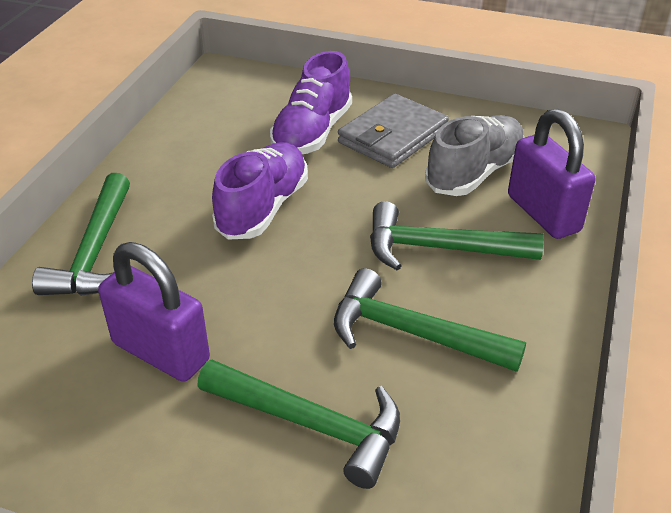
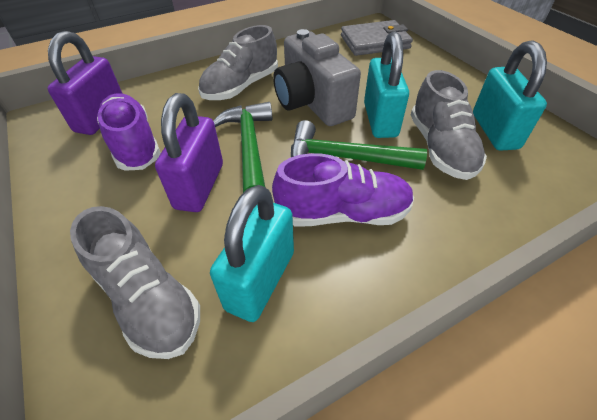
green hammer: [32,173,130,296] [197,360,400,489] [334,268,526,372] [370,201,544,270] = 4 -> [213,102,273,193] [291,120,427,170] = 2
grey camera: none = 0 -> [273,29,361,126] = 1
grey shoe: [425,115,525,196] = 1 -> [70,206,200,359] [198,25,278,100] [411,70,487,180] = 3
turquoise padlock: none = 0 -> [210,185,294,322] [364,31,409,138] [473,41,547,151] = 3

